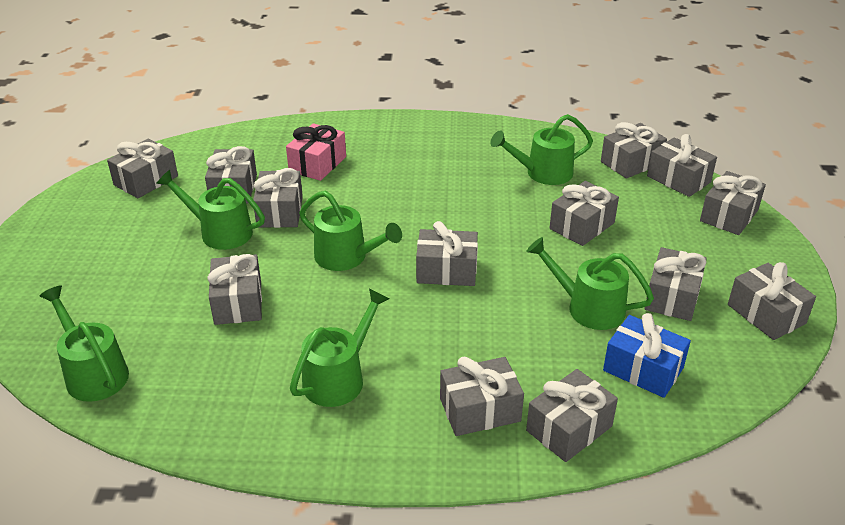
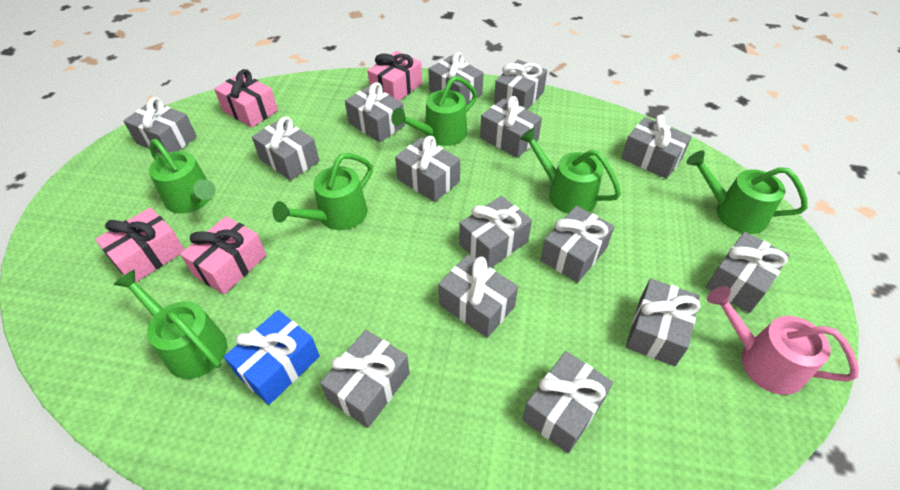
grey gift: [107,139,178,198] [205,146,257,203] [207,254,262,325] [253,168,303,228] [416,221,478,286] [440,357,524,436] [526,369,618,462] [550,181,619,246] [601,122,667,179] [645,247,707,321] [647,134,717,197] [700,171,766,235] [728,262,816,340] = 13 -> [123,97,197,154] [252,117,319,181] [320,330,410,428] [345,82,405,142] [395,136,460,202] [428,52,483,105] [438,255,518,338] [459,196,532,268] [480,96,542,158] [494,60,547,110] [522,351,613,454] [541,206,615,283] [621,115,692,179] [626,279,701,366] [706,232,790,313] = 15
pink gift: [286,123,346,181] = 1 -> [95,207,185,282] [180,216,266,295] [214,69,278,128] [367,51,422,101] = 4
pink watering can: none = 0 -> [707,286,859,395] = 1

